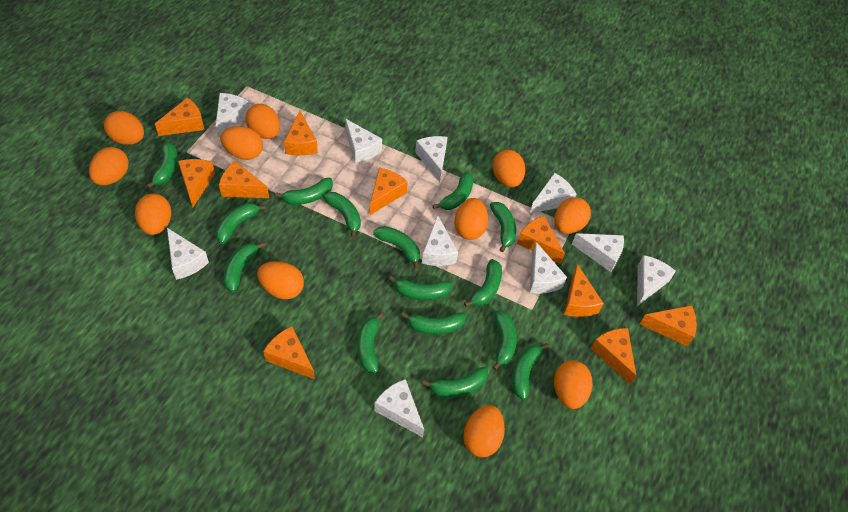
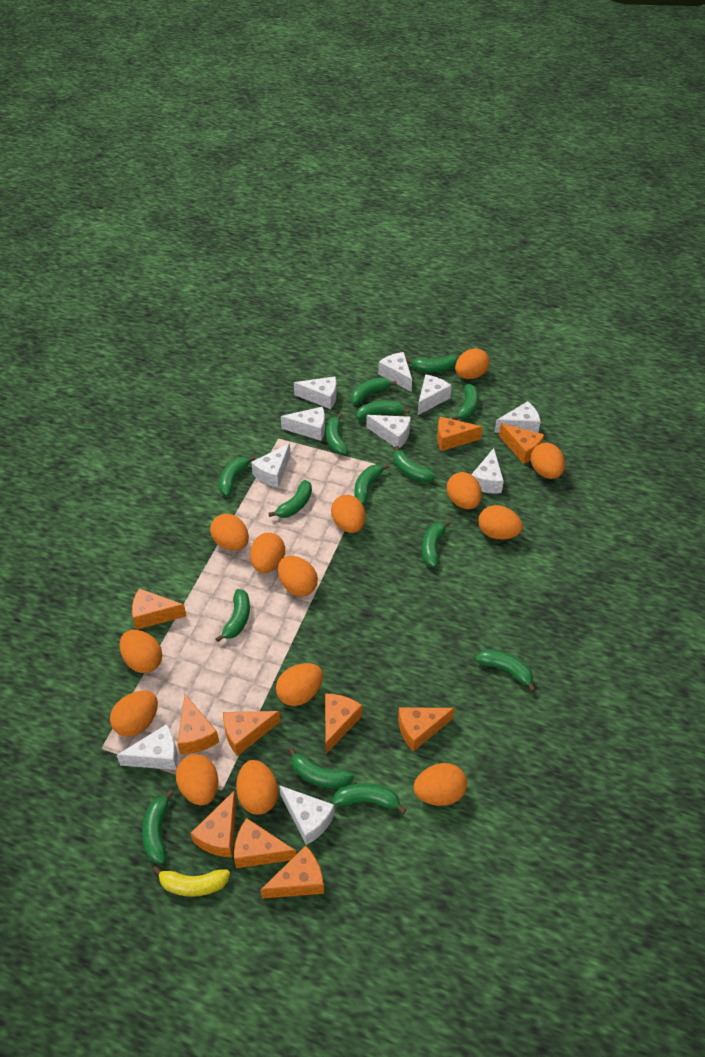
orange egg: [89,147,129,185] [104,111,144,145] [135,194,171,235] [220,126,263,160] [245,104,280,139] [257,261,304,299] [454,198,488,240] [463,405,505,457] [493,150,525,187] [554,197,591,234] [554,360,592,409] = 11 -> [110,691,158,737] [120,630,162,673] [176,754,218,805] [210,514,249,550] [236,760,278,815] [250,533,285,573] [276,663,323,706] [278,556,318,596] [331,495,365,533] [413,763,467,806] [447,472,482,509] [455,348,489,379] [478,505,523,540] [530,442,565,479] = 14
yellow banana: none = 0 -> [152,866,230,897] = 1

